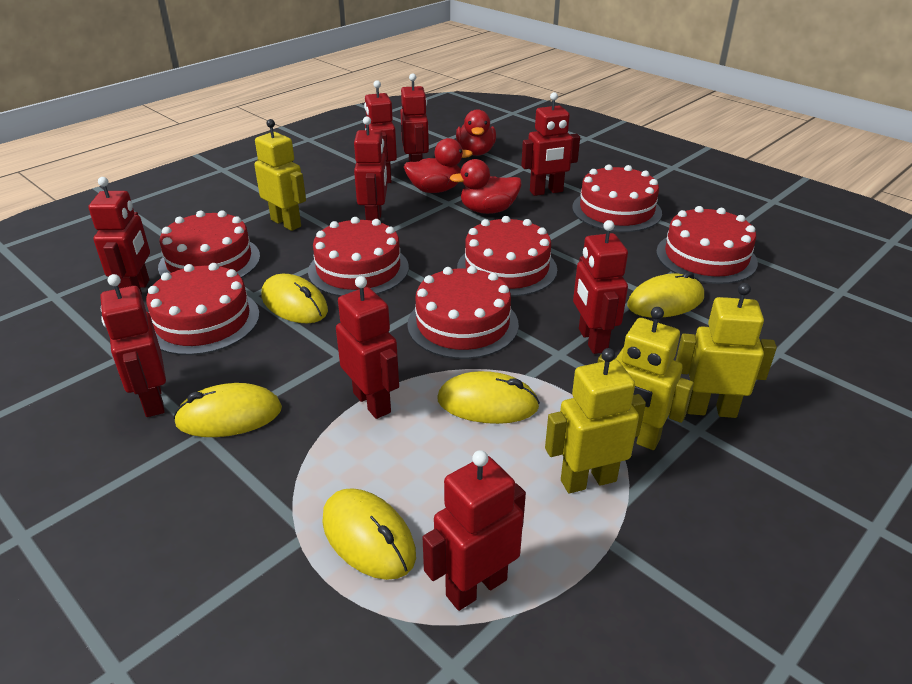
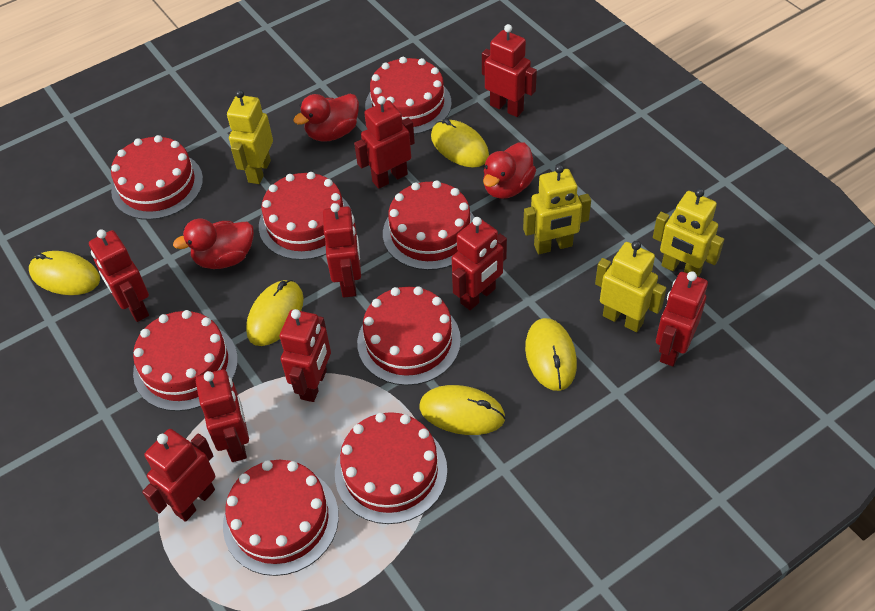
red cake: [146,263,259,355] [158,210,260,278] [308,217,409,297] [407,266,519,359] [457,216,557,297] [572,164,662,232] [656,206,758,284] = 7 -> [111,135,203,220] [133,310,238,411] [223,460,339,576] [259,172,353,260] [335,412,447,524] [357,286,461,386] [365,57,452,135] [383,180,474,270] = 8

